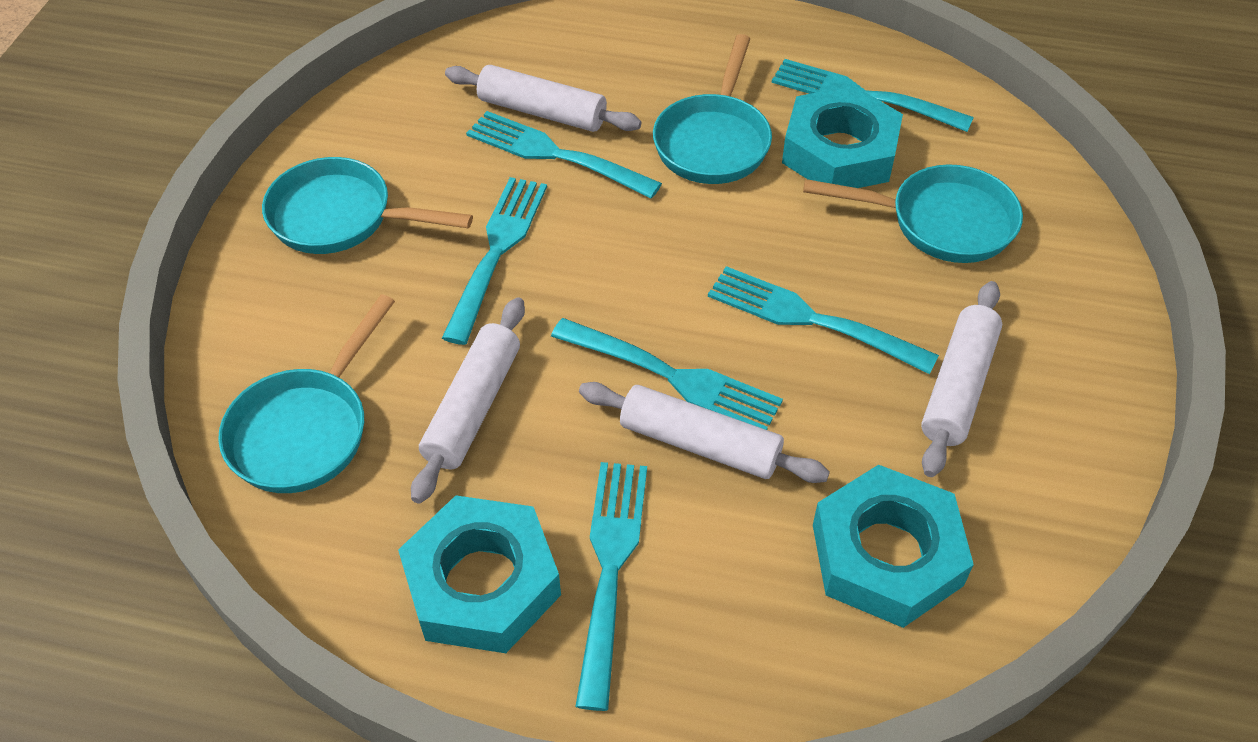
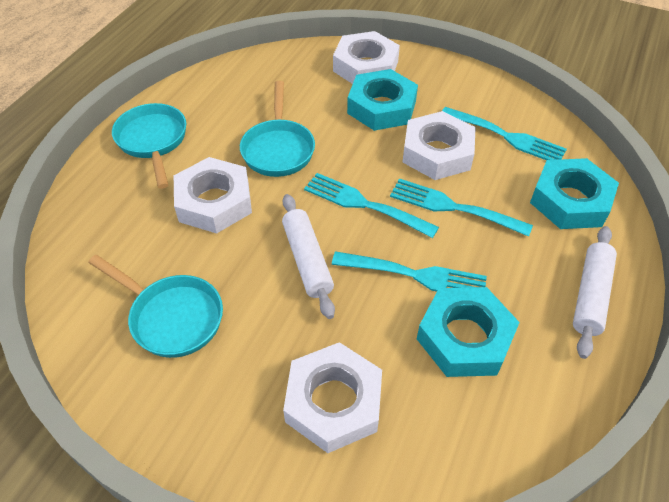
turquoise fork: [442,177,547,345] [466,111,662,199] [551,318,783,430] [575,462,647,711] [708,266,939,374] [772,59,974,132] = 6 -> [304,173,439,238] [332,251,487,292] [390,178,533,237] [442,107,567,160] = 4
turquoise pan: [218,294,395,493] [262,157,473,254] [653,34,772,184] [803,164,1023,263] = 4 -> [88,255,223,358] [112,103,186,189] [240,81,315,177] = 3
white nut: none = 0 -> [174,157,252,233] [283,342,382,453] [333,31,400,84] [403,111,476,180] = 4
white rolling pin: [411,297,525,504] [445,65,642,132] [579,382,830,483] [921,281,1002,477] = 4 -> [282,194,335,319] [573,226,617,359] = 2

